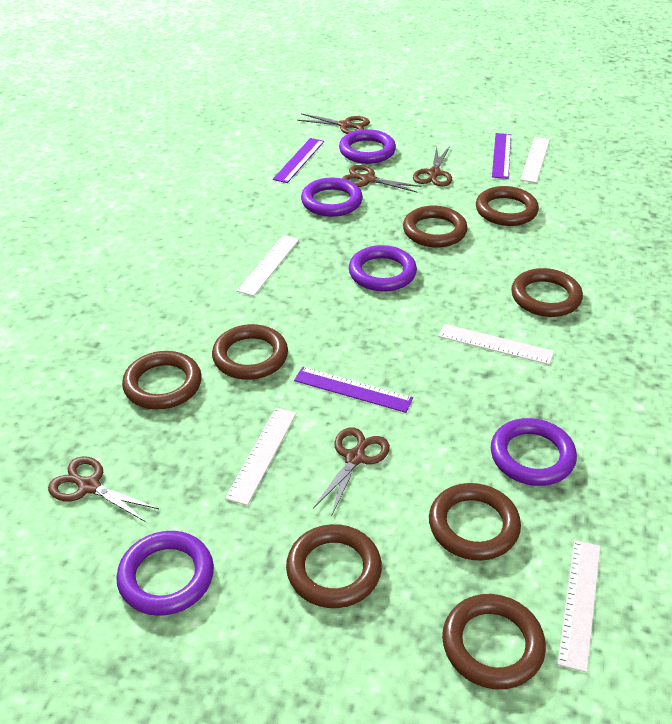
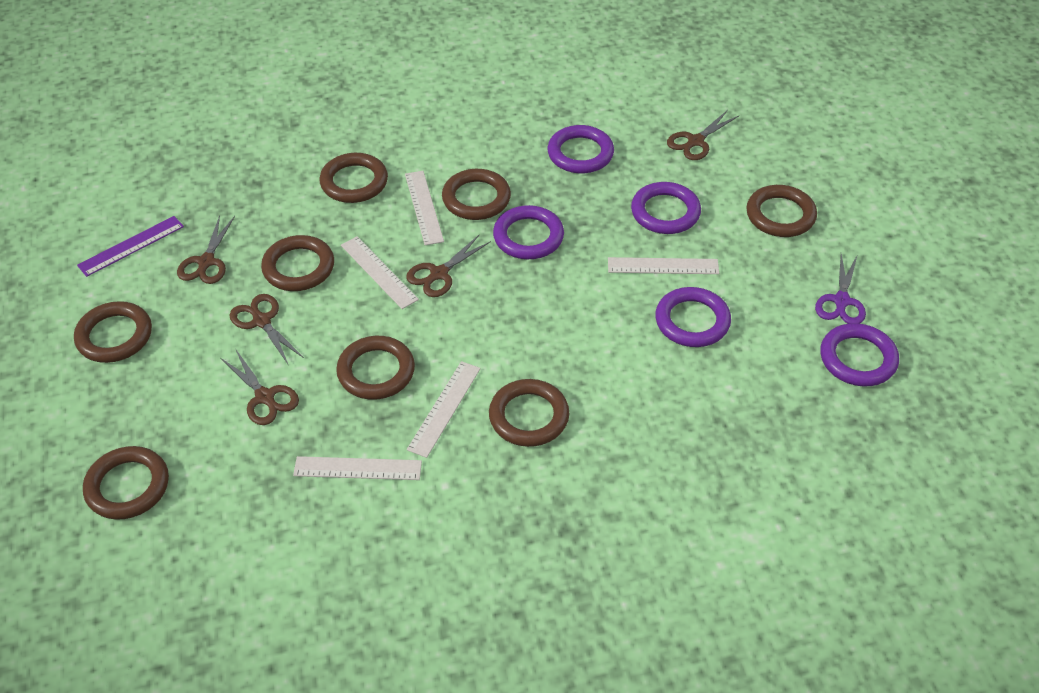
purple ruler: [273,138,324,183] [294,367,413,413] [492,133,511,179] = 3 -> [77,216,184,277] = 1
purple scissors: none = 0 -> [815,254,866,324] = 1

